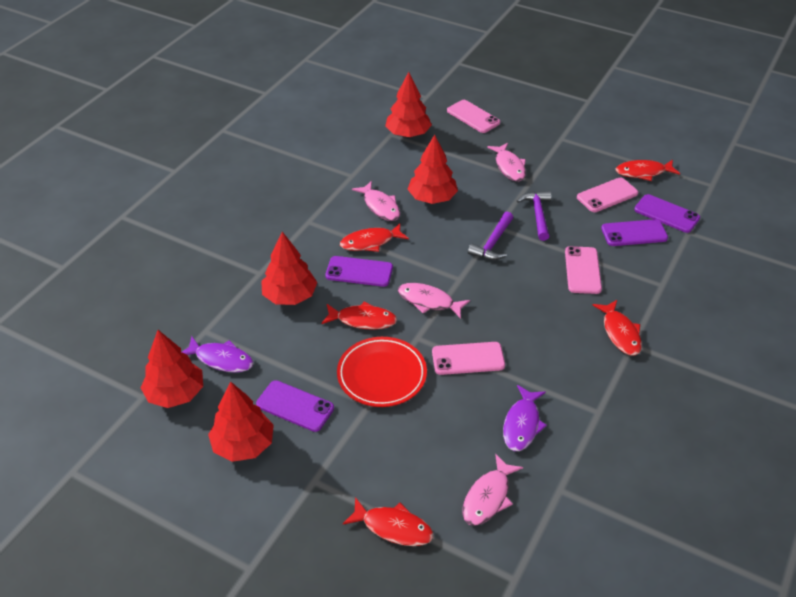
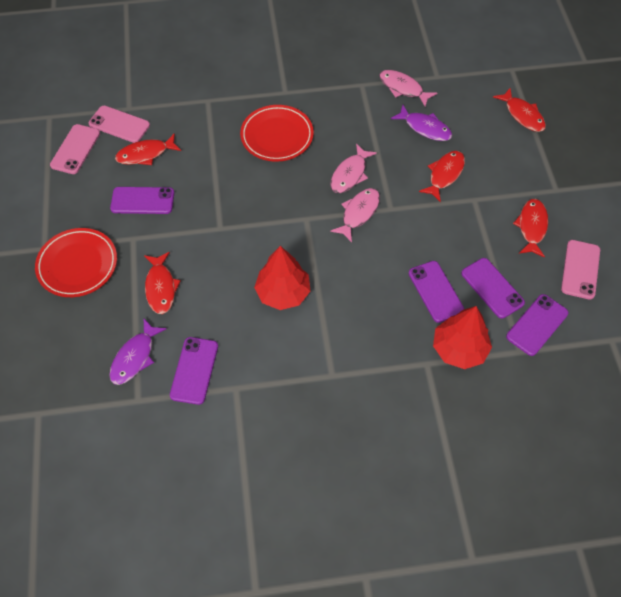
pink fish: [352,181,400,221] [398,283,470,319] [462,454,523,526] [487,143,526,181] = 4 -> [330,144,377,193] [330,188,380,242] [379,70,437,107] = 3
pink phone: [432,342,505,375] [447,100,500,133] [565,246,602,294] [577,178,638,212] = 4 -> [50,124,100,174] [89,106,150,143] [561,240,600,300] = 3
purple hammer: [468,212,513,260] [517,191,552,241] = 2 -> none = 0
purple phone: [256,380,334,432] [325,256,393,287] [601,219,668,246] [634,194,700,233] = 4 -> [110,187,174,214] [170,337,218,405] [409,261,464,323] [461,258,525,319] [506,294,569,356] = 5
red plate: [337,337,427,407] = 1 -> [35,228,117,297] [240,105,314,162] = 2
red tree: [141,330,203,408] [208,382,274,462] [261,232,317,305] [385,72,432,137] [408,135,458,204] = 5 -> [254,246,311,310] [433,306,492,369] = 2

